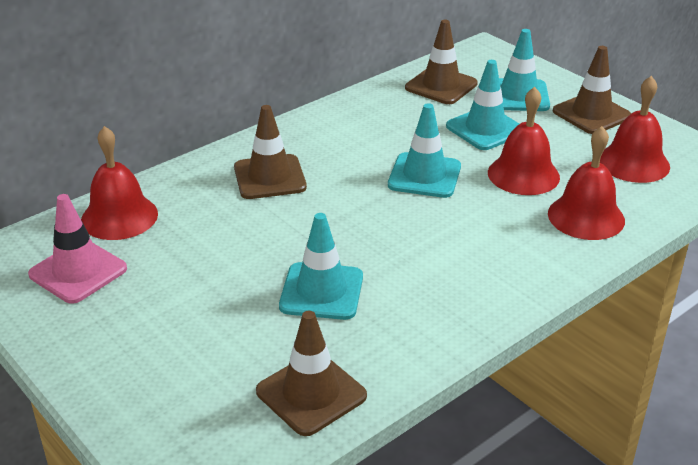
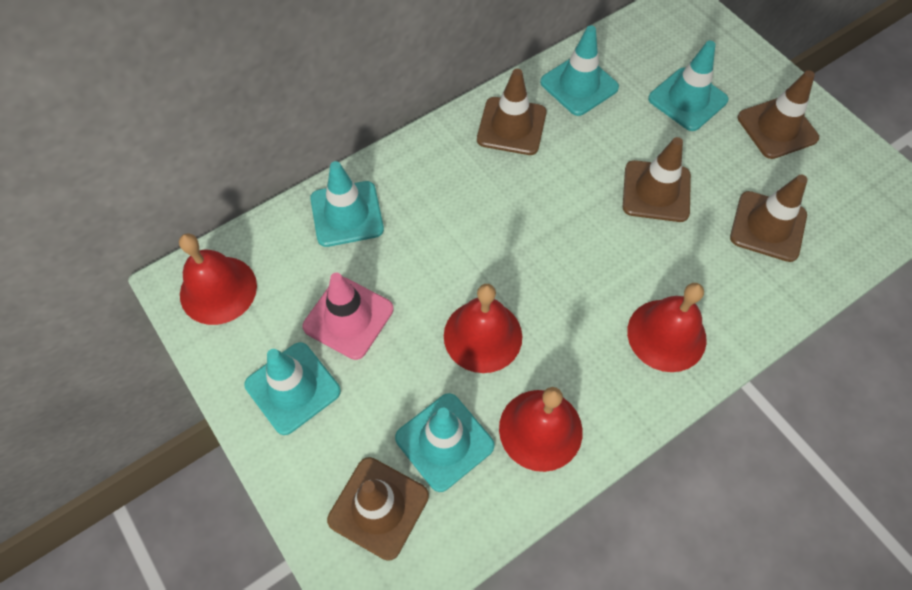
brown traffic cone: [234,105,307,199] [256,311,367,436] [405,20,478,104] [553,46,631,134] = 4 -> [327,457,429,561] [477,69,547,155] [623,137,691,222] [730,175,808,262] [737,70,819,159] = 5
turquoise traffic cone: [279,213,363,320] [388,103,461,198] [446,60,519,150] [499,29,550,111] = 4 -> [244,342,341,435] [310,161,384,247] [395,393,495,492] [540,25,619,116] [648,41,728,131] = 5

